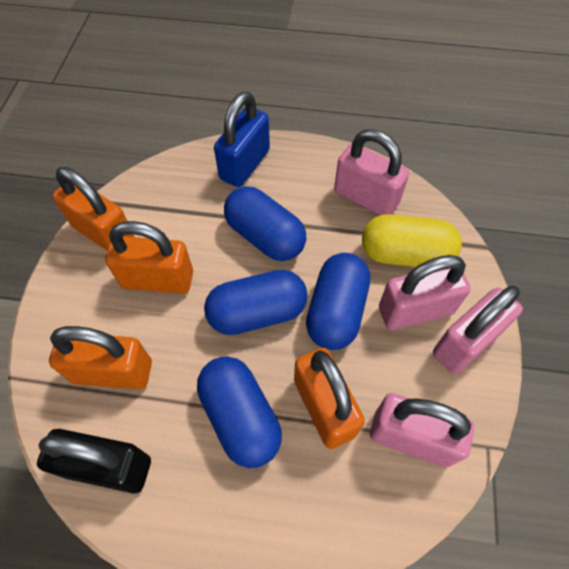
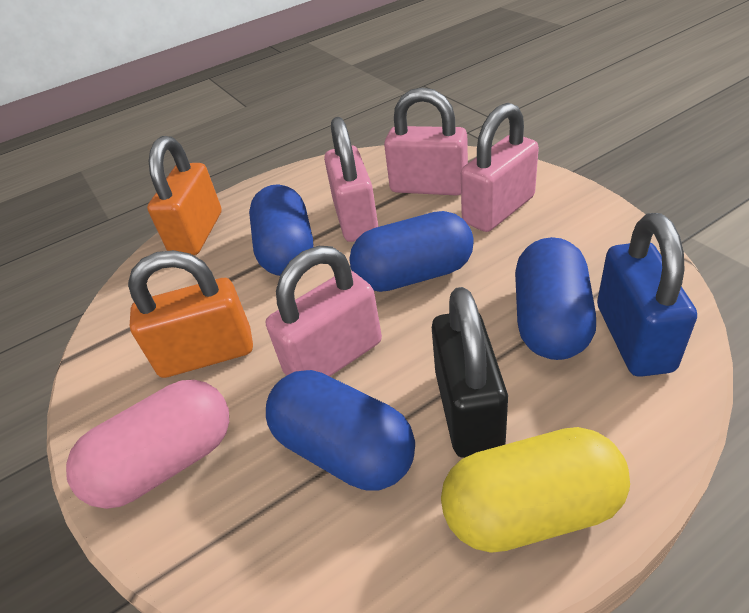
orange padlock: [49,326,152,389] [53,167,134,250] [105,221,193,294] [294,348,365,449] = 4 -> [128,250,253,378] [147,136,221,255] = 2
pink capsule: none = 0 -> [66,380,229,509] = 1

